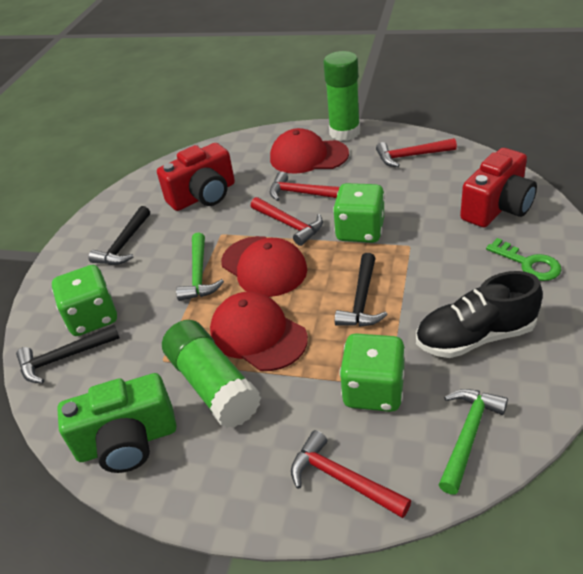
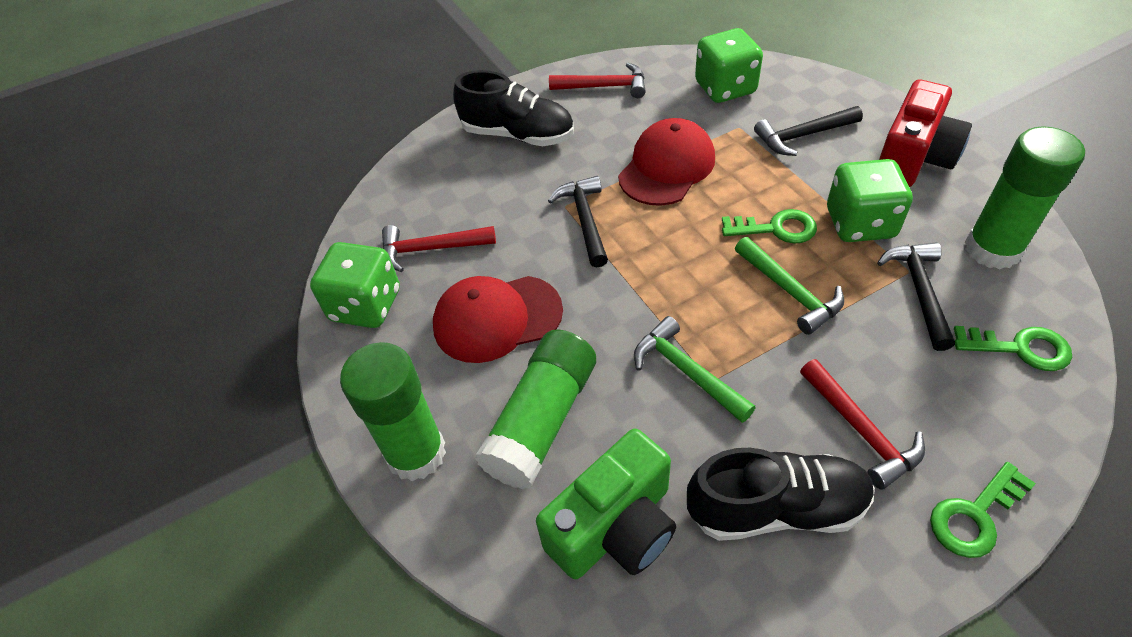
black shoe: [416,271,543,358] = 1 -> [453,70,574,146] [687,448,875,541] = 2
green glue stick: [162,320,261,428] [323,51,360,141] = 2 -> [340,342,446,481] [475,329,596,490] [965,126,1085,269] = 3
green key: [486,238,562,281] = 1 -> [722,209,817,244] [930,462,1036,558] [954,326,1072,371] = 3
red camera: [157,143,235,211] [460,148,537,227] = 2 -> [879,80,972,187] = 1
red cap: [210,292,308,371] [221,236,307,297] [270,128,349,174] = 3 -> [433,276,563,363] [618,118,715,206] = 2
red hammer: [251,197,323,246] [270,171,339,201] [291,430,411,518] [376,138,457,167] = 4 -> [382,225,496,272] [549,63,646,98] [800,359,925,490] = 3

